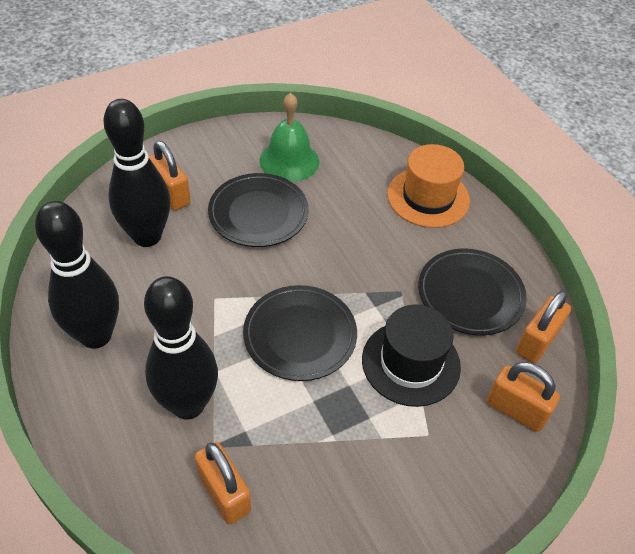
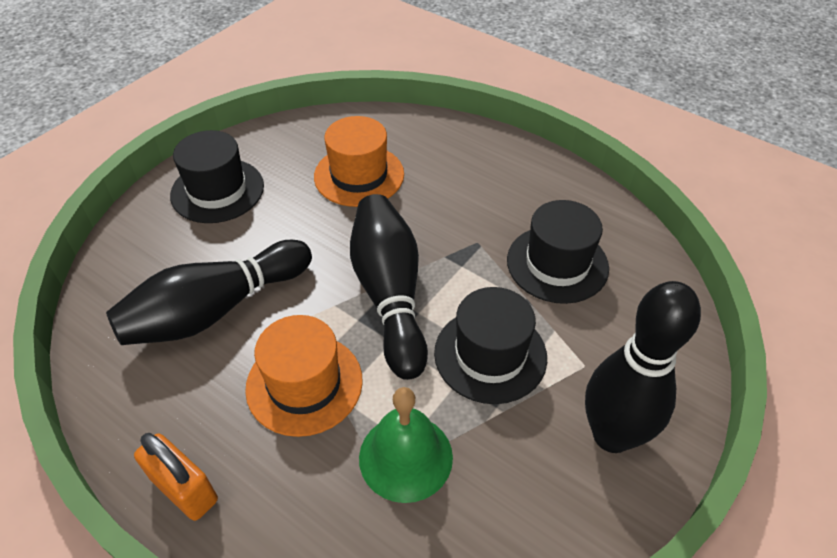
black hat: [362,304,461,407] = 1 -> [170,130,264,223] [434,287,547,404] [507,200,609,304] = 3
black plate: [208,173,309,247] [243,285,357,381] [418,249,527,335] = 3 -> none = 0
orange hat: [387,144,470,228] = 1 -> [245,315,363,437] [314,116,404,207] = 2
orange padlock: [149,141,191,211] [195,442,251,524] [487,362,560,432] [516,290,571,363] = 4 -> [134,433,218,521] = 1

